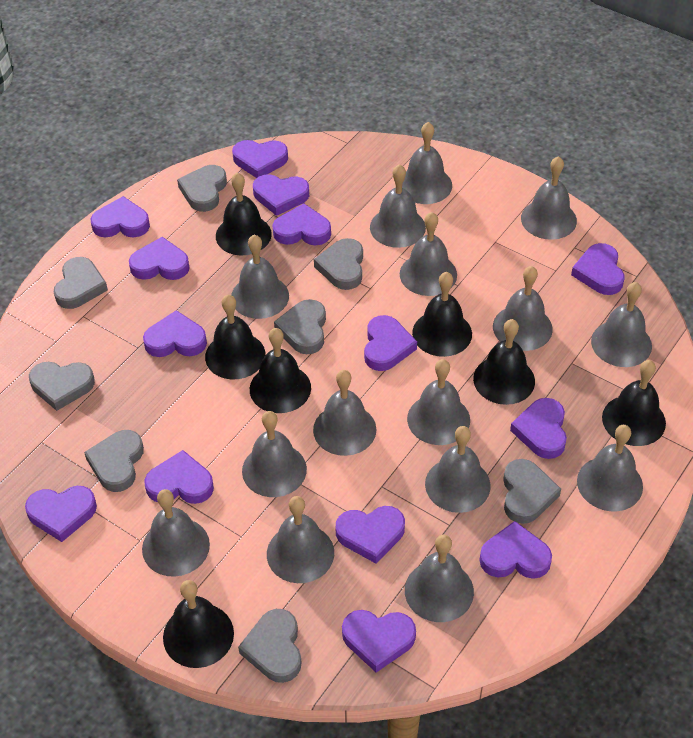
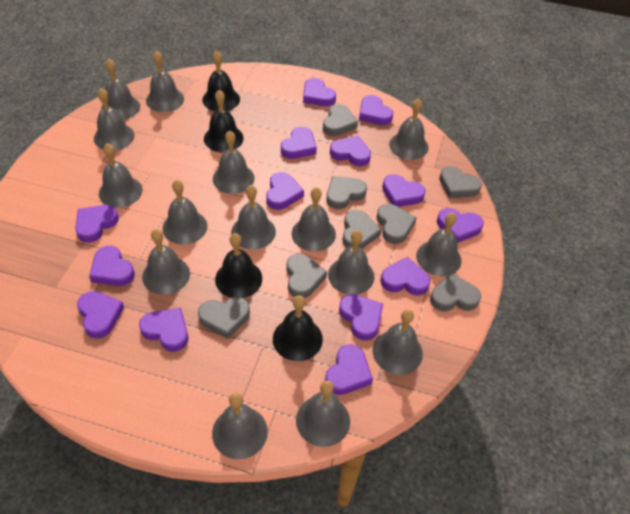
black bell: [163,580,234,668] [205,295,266,379] [216,172,272,256] [250,328,311,413] [412,272,472,357] [473,319,535,405] [602,360,666,446] = 7 -> [202,51,240,111] [204,90,244,152] [215,233,262,298] [273,295,323,361] = 4

